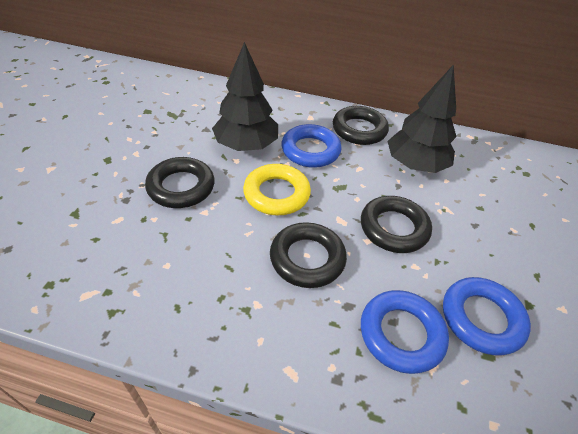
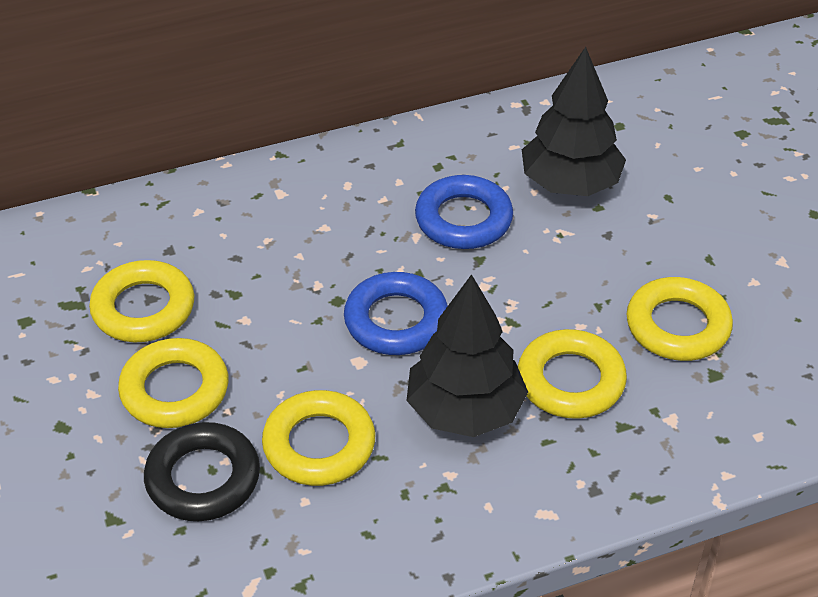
black ring: [145,157,215,208] [270,222,347,288] [333,106,389,145] [361,196,432,253] = 4 -> [144,422,260,521] = 1
blue ring: [282,124,342,168] [361,290,449,374] [443,277,531,356] = 3 -> [344,272,448,355] [415,175,513,249] = 2
yellow ring: [243,164,311,215] = 1 -> [89,260,194,342] [118,338,228,428] [262,390,375,486] [518,329,627,419] [627,277,733,361] = 5

